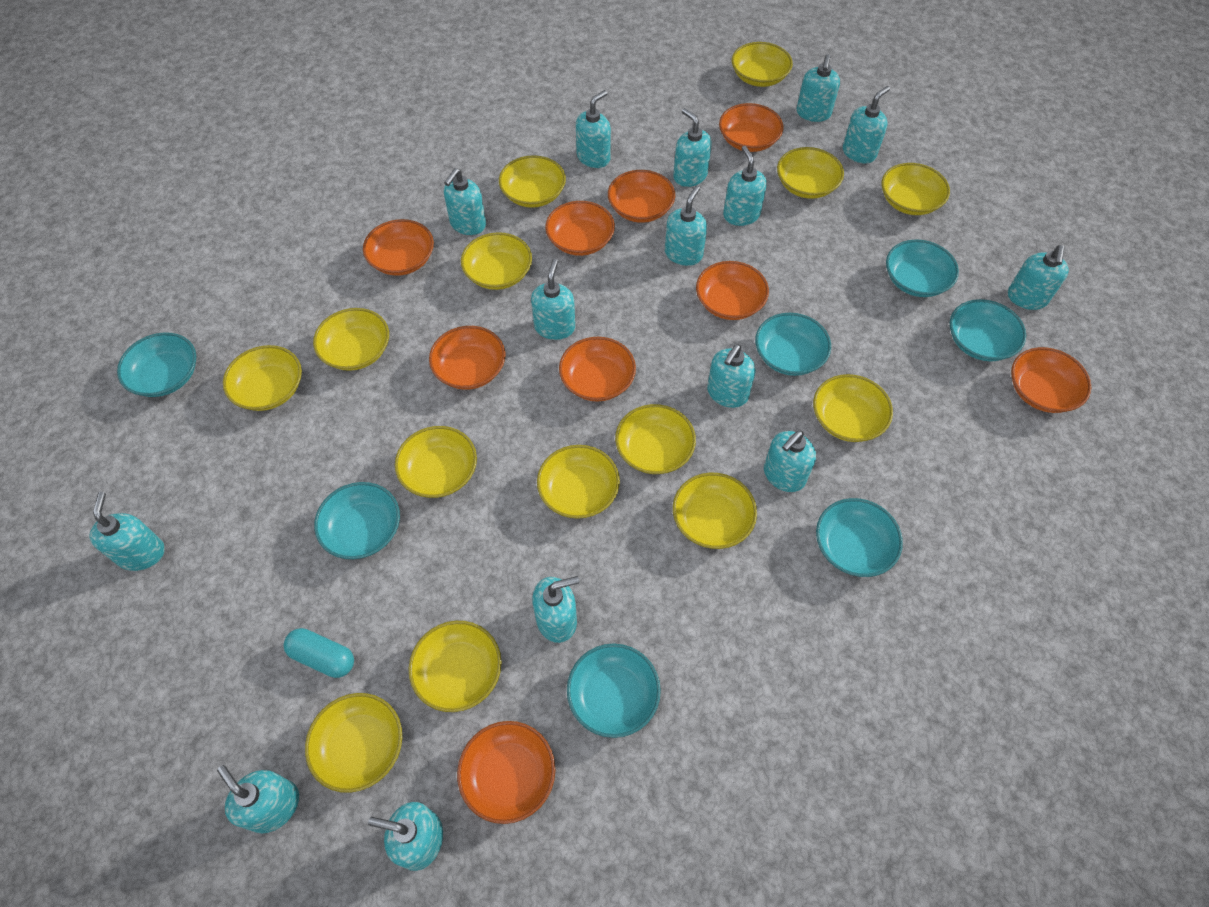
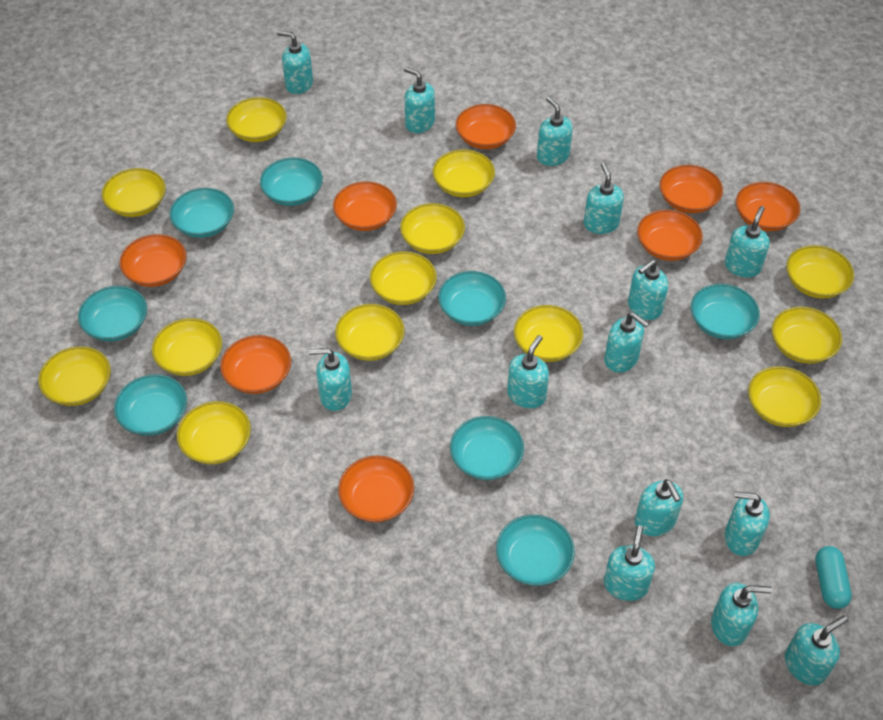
orange bowl: [363,219,434,276] [429,326,506,390] [457,721,555,824] [545,201,615,256] [559,337,636,402] [608,170,675,223] [696,261,769,320] [719,103,784,152] [1011,347,1091,413] = 9 -> [120,234,186,287] [220,335,291,394] [333,181,397,231] [338,455,414,522] [456,104,516,149] [637,210,703,261] [659,165,723,213] [736,182,800,231] = 8
turquoise bowl: [117,333,196,397] [314,482,400,559] [567,643,661,738] [755,313,831,376] [816,498,903,577] [886,240,959,297] [950,299,1026,361] = 7 -> [78,286,147,342] [114,374,187,436] [170,188,234,238] [260,157,323,206] [438,271,506,326] [450,416,524,480] [496,515,575,586] [691,284,760,339] = 8
turquoise soap dispenser: [90,492,165,571] [217,765,299,834] [368,802,443,871] [444,168,486,235] [531,259,575,340] [532,576,579,643] [576,90,611,168] [665,186,707,266] [673,108,712,187] [707,344,755,408] [723,146,767,226] [764,431,816,492] [797,54,840,122] [843,86,890,164] [1008,245,1069,310] = 15 -> [277,31,313,94] [309,348,352,411] [404,67,435,133] [507,335,549,408] [537,97,573,166] [584,163,624,234] [604,312,649,373] [604,525,655,601] [628,260,668,320] [635,479,683,536] [711,583,772,646] [725,206,770,278] [725,492,770,556] [785,615,848,685] = 14
yellow bowl: [223,345,302,411] [305,693,402,793] [313,308,389,371] [395,426,477,498] [409,621,502,712] [461,232,532,290] [499,155,566,208] [537,445,620,519] [615,404,696,474] [673,473,757,549] [732,42,793,87] [777,147,844,199] [813,374,893,442] [881,163,950,215] = 14 -> [38,346,111,406] [102,168,165,217] [152,318,222,376] [177,401,251,464] [226,97,287,142] [335,304,405,361] [370,251,437,305] [400,203,465,254] [433,150,495,197] [514,305,583,362] [748,366,821,427] [772,307,842,364] [786,245,854,298] = 13

